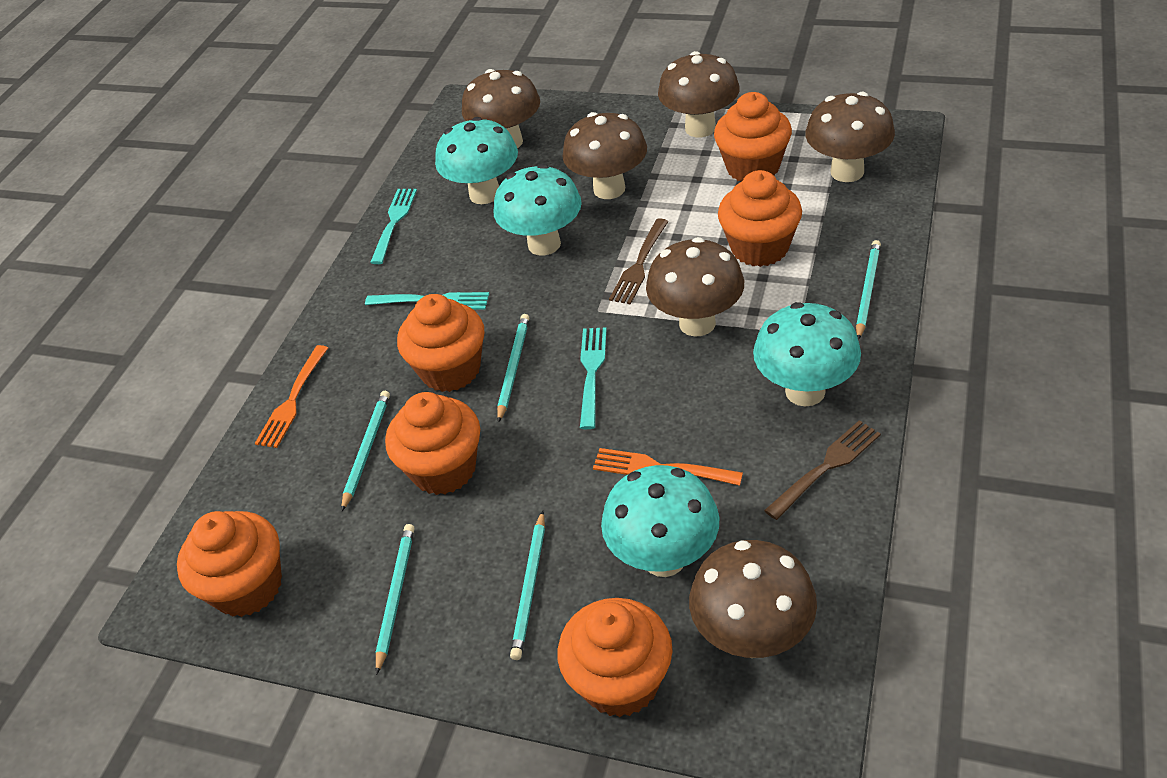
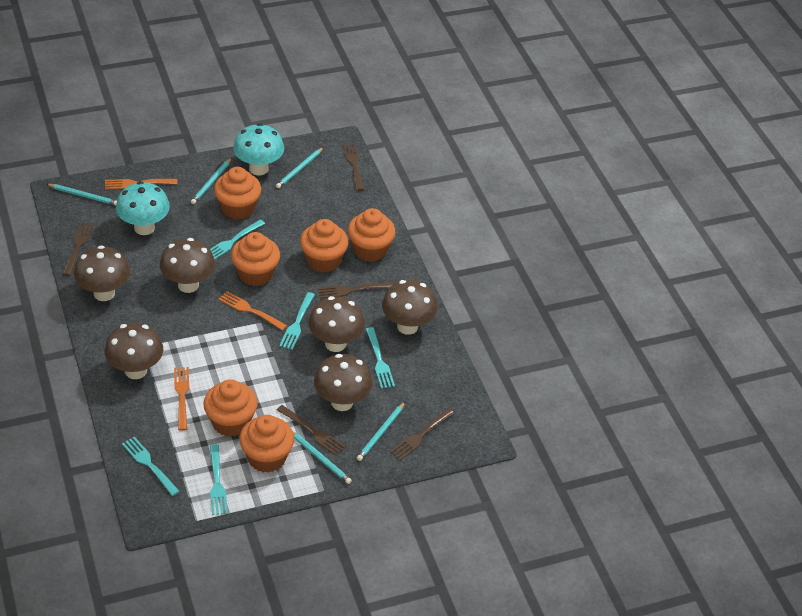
brown fork: [609,218,669,305] [764,420,881,520] = 2 -> [63,222,93,276] [277,405,346,456] [318,282,393,299] [343,143,364,191] [390,408,454,460] = 5
orange fork: [255,345,328,448] [593,448,743,486] = 2 -> [105,179,177,189] [174,367,189,431] [219,291,287,331] = 3
turquoise fork: [365,292,489,309] [370,189,417,264] [580,328,607,429] = 3 -> [122,436,180,496] [210,220,265,260] [210,444,228,515] [279,292,315,350] [366,327,395,389] = 5
turquoise mushroom: [435,117,518,204] [493,164,582,256] [601,465,719,577] [753,302,861,406] = 4 -> [116,181,170,235] [233,123,284,175] = 2

